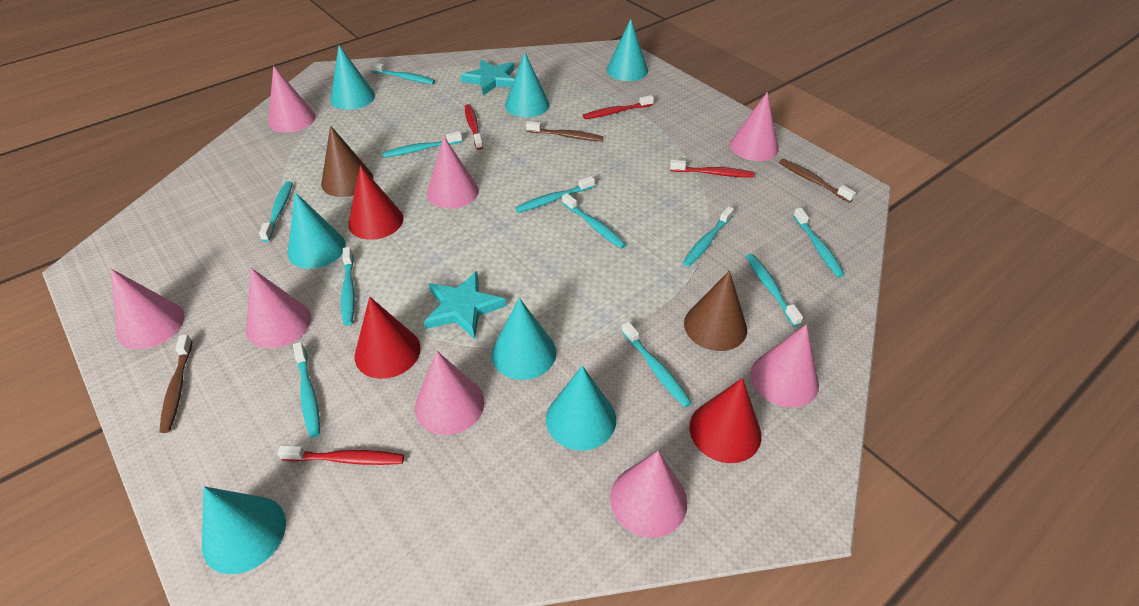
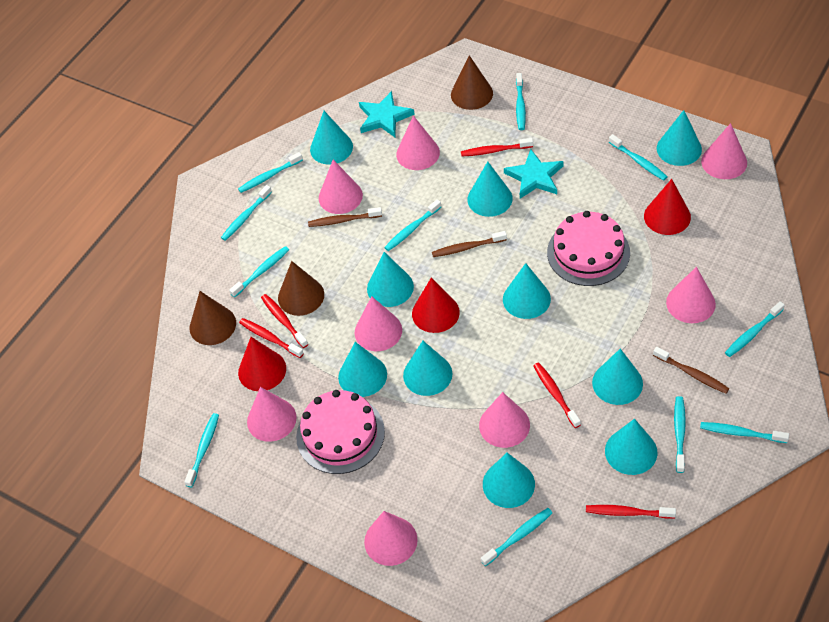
brown cone: [321,125,373,197] [684,270,747,351] = 2 -> [190,291,236,345] [278,261,324,316] [451,55,493,110] = 3
pink cake: none = 0 -> [296,390,385,474] [547,211,630,286] = 2
red toothbrush: [278,445,404,465] [465,104,483,150] [583,95,654,119] [670,160,754,178] = 4 -> [239,318,304,358] [261,294,308,348] [461,138,533,157] [533,362,581,428] [586,505,676,519] = 5
turquoise cone: [202,486,286,574] [288,192,346,269] [330,45,375,110] [491,298,556,380] [505,52,550,117] [546,366,616,451] [606,19,648,81] = 7 -> [310,111,353,165] [338,342,387,397] [367,252,414,307] [403,341,452,396] [468,161,513,217] [483,453,535,508] [503,263,551,319] [592,349,643,405] [605,419,657,475] [657,110,702,166] = 10

